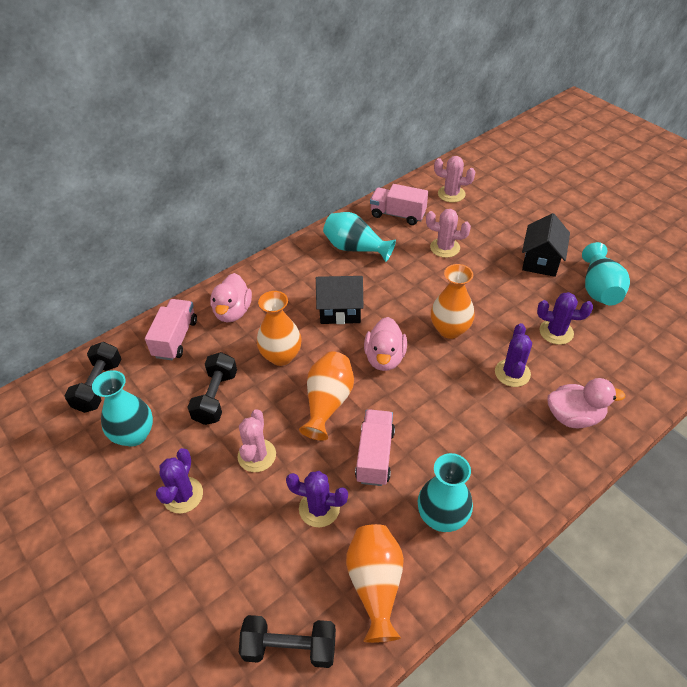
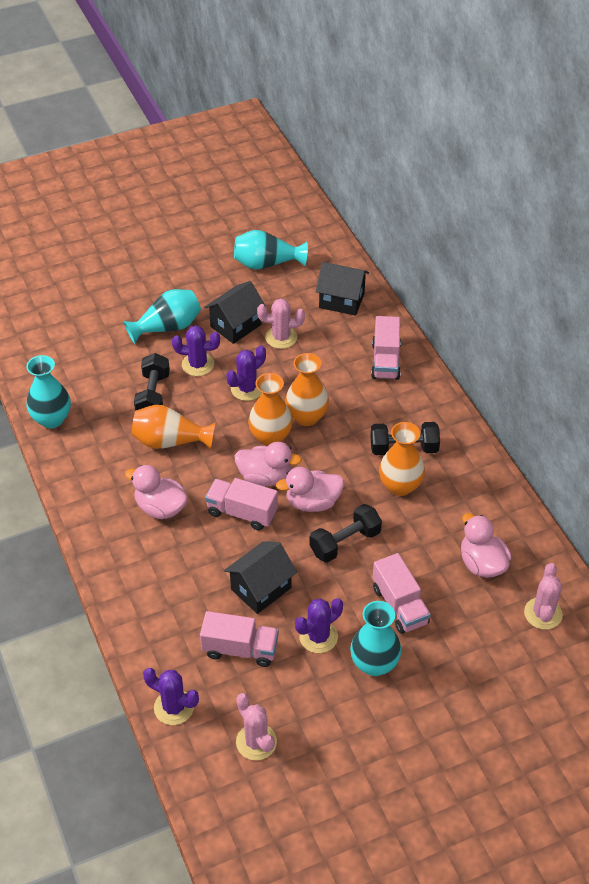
black house: [316,276,364,324] [522,213,570,277] = 2 -> [204,281,265,344] [224,541,297,614] [316,262,369,316] = 3
pink duck: [210,273,252,322] [364,317,407,371] [548,378,625,428] = 3 -> [125,465,188,519] [235,442,302,486] [276,467,344,512] [461,513,512,578] = 4
pink truck: [145,299,197,360] [355,409,395,486] [370,184,428,225] = 3 -> [200,611,279,667] [205,478,278,531] [371,316,401,380] [373,553,431,634] = 4

